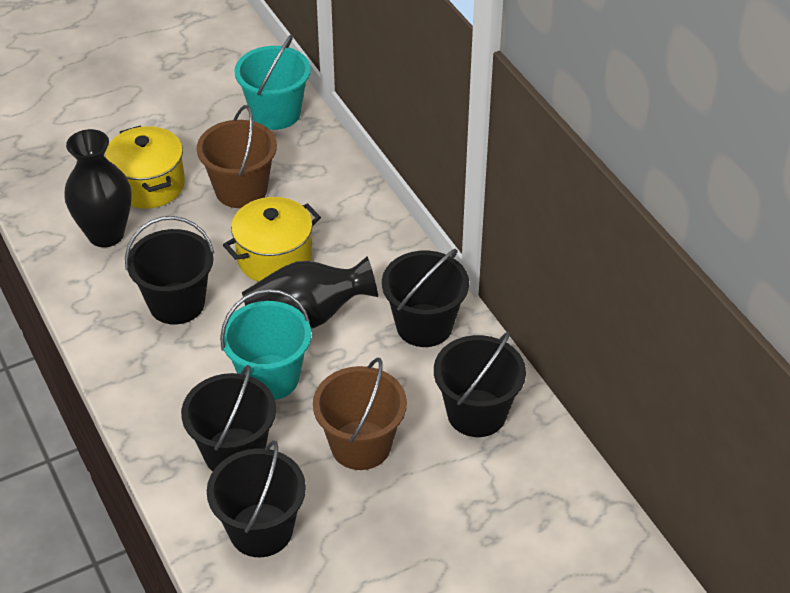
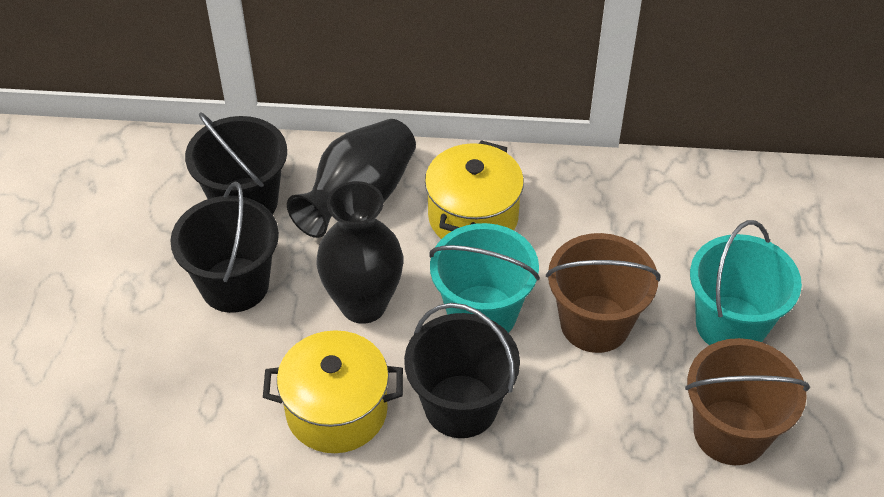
black bucket: [125,216,214,324] [181,365,276,471] [207,440,306,557] [382,249,469,347] [434,332,526,437] = 5 -> [170,182,279,313] [185,112,287,214] [404,303,520,438] = 3

